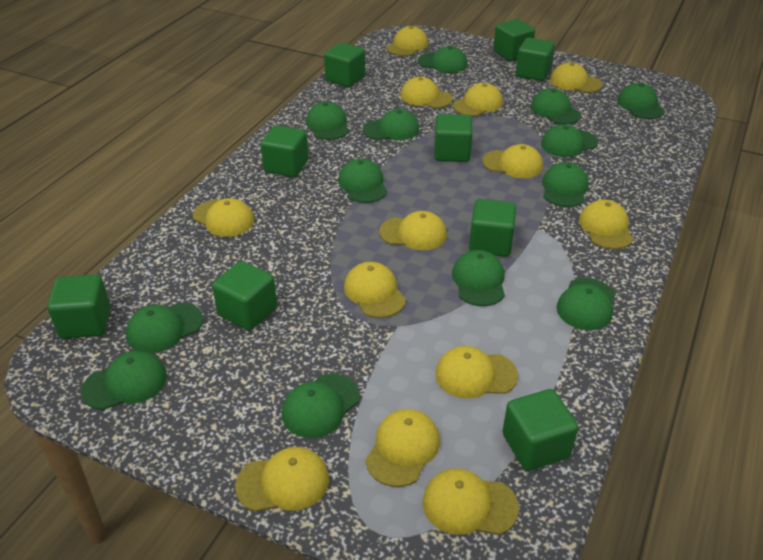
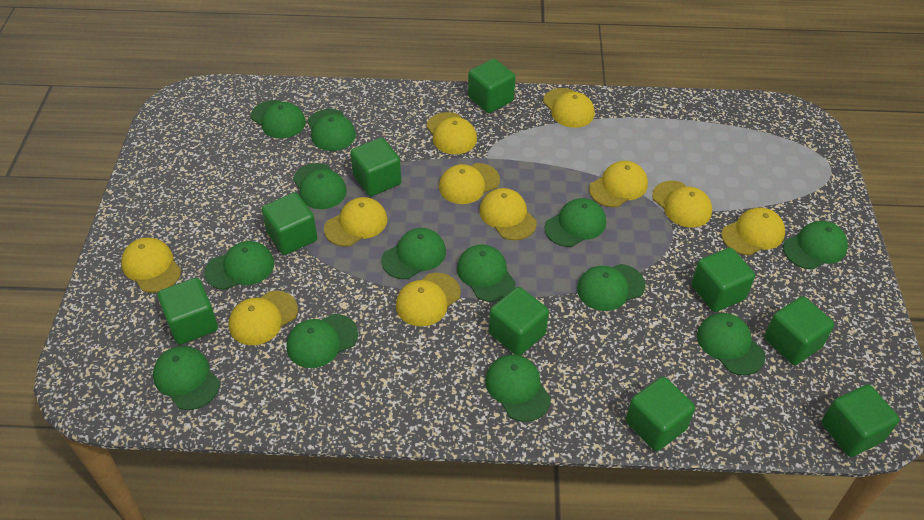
yellow cap: [193,198,254,237] [235,447,329,512] [344,262,406,318] [365,409,440,487] [379,211,447,250] [387,26,428,56] [401,77,453,108] [423,468,519,535] [435,346,518,399] [453,83,503,116] [482,144,543,178] [550,62,602,93] [579,200,633,249] = 13 -> [121,238,181,293] [229,291,298,345] [324,197,387,247] [396,273,461,327] [426,112,477,154] [439,163,500,204] [479,188,537,240] [543,88,595,128] [589,161,648,207] [652,181,712,228] [722,207,785,255] = 11

